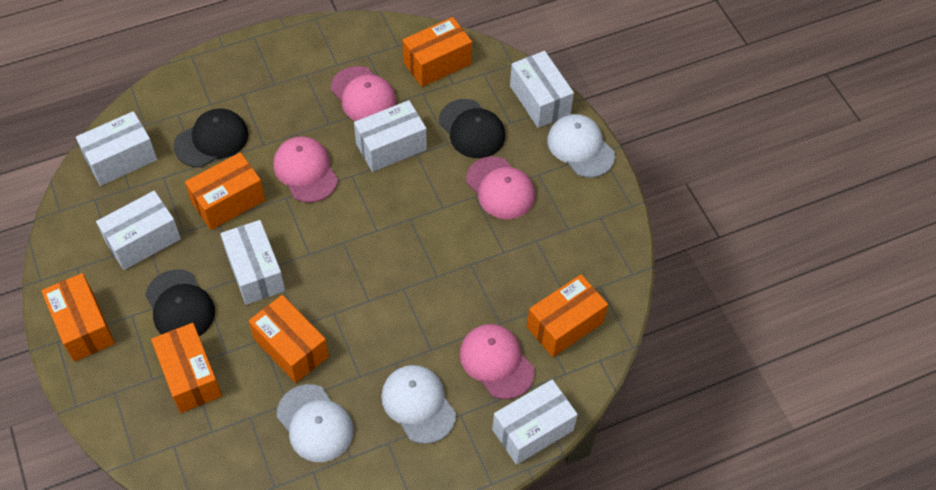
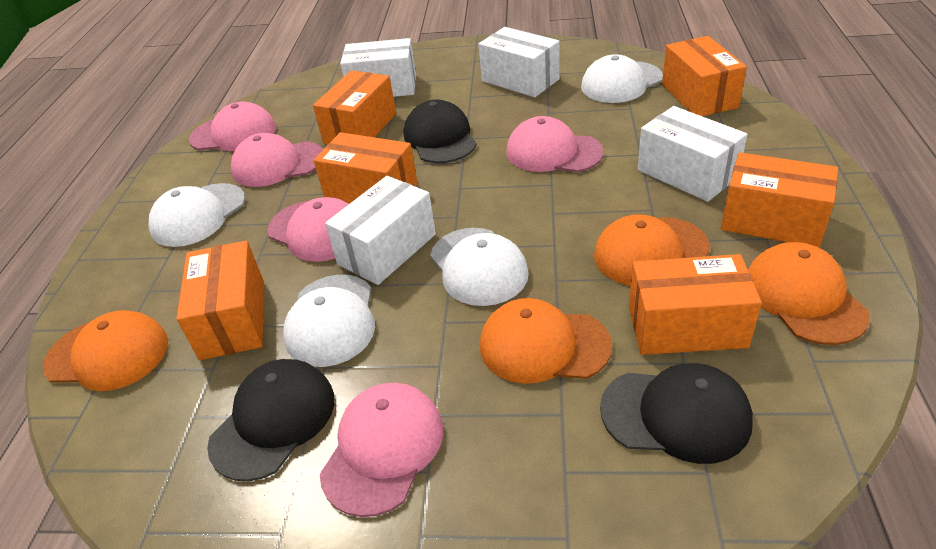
orange cap: none = 0 -> [43,310,168,391] [480,298,612,384] [594,214,710,286] [748,242,870,345] = 4
pink cap: [273,136,338,203] [331,66,396,121] [460,324,535,399] [466,156,535,219] = 4 -> [189,102,276,151] [231,133,323,187] [267,197,349,262] [320,383,443,517] [506,116,604,172] = 5
white box: [76,111,157,186] [96,191,181,270] [220,220,285,305] [354,100,427,172] [492,379,578,465] [510,51,574,128] = 6 -> [325,176,436,285] [340,38,416,97] [479,27,560,97] [638,106,748,202] = 4
white cap: [277,384,354,462] [381,365,456,444] [547,114,615,178] = 3 -> [149,183,245,247] [283,275,375,367] [430,228,529,306] [581,54,663,103] = 4

